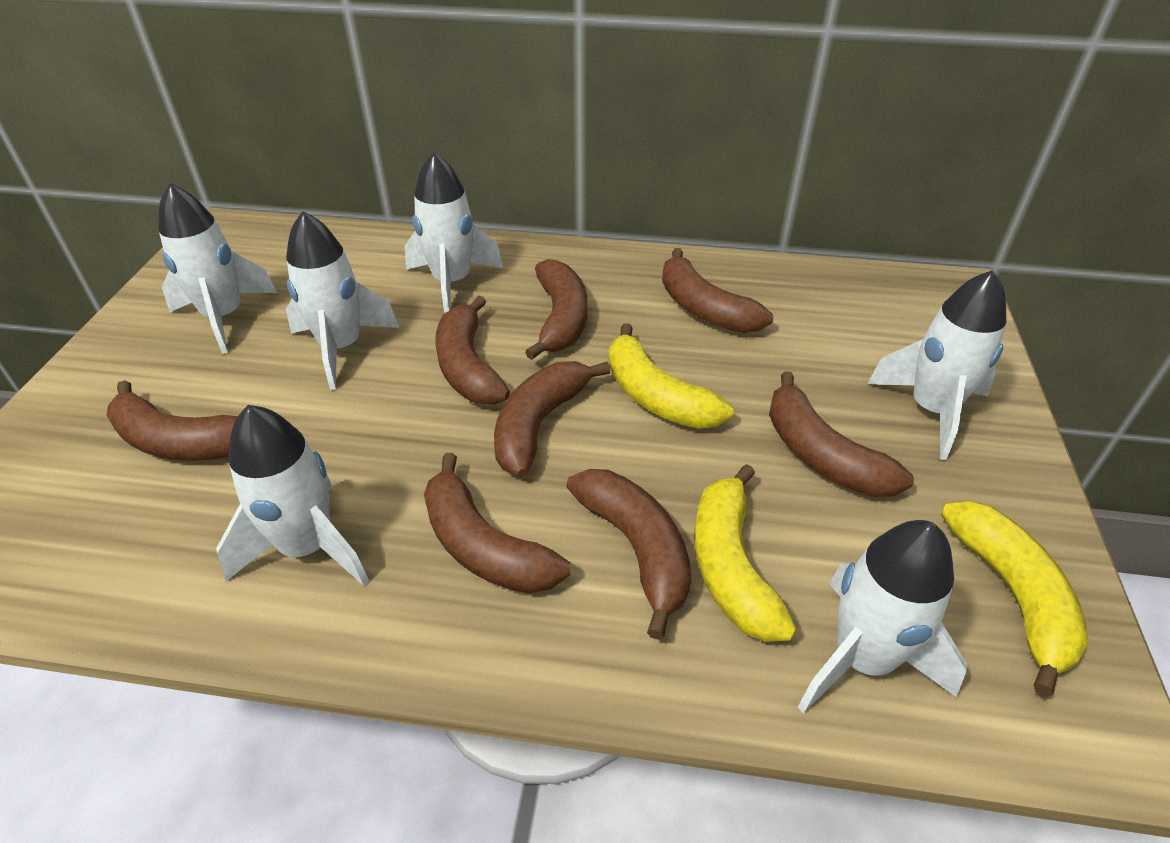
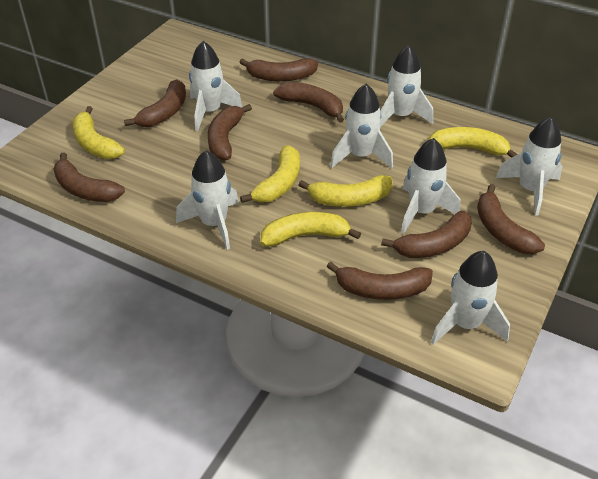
white rocket: [158,183,277,354] [216,405,369,586] [286,211,399,390] [405,152,503,314] [798,520,967,713] [867,270,1006,460] = 6 -> [176,150,239,250] [189,41,242,131] [330,84,393,168] [380,45,433,127] [401,138,461,234] [431,251,510,345] [495,116,562,216] = 7
yellow banana: [609,323,733,429] [694,464,796,642] [941,501,1088,696] = 3 -> [72,106,125,159] [240,145,300,203] [260,212,361,247] [299,175,393,207] [429,127,518,158] = 5

